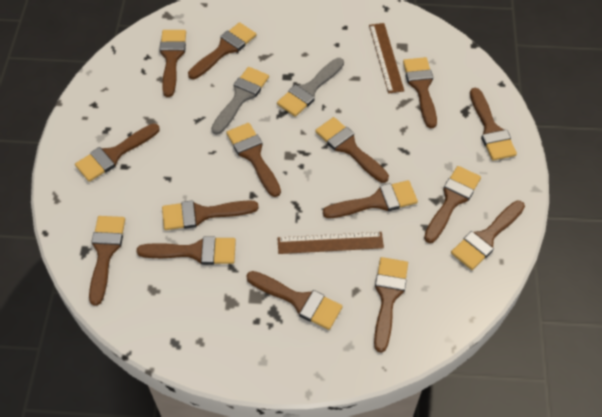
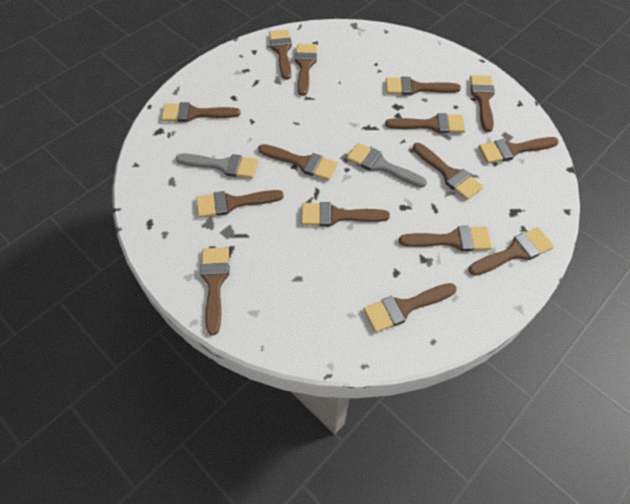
brown ruler: [278,232,384,254] [369,23,404,94] = 2 -> none = 0

